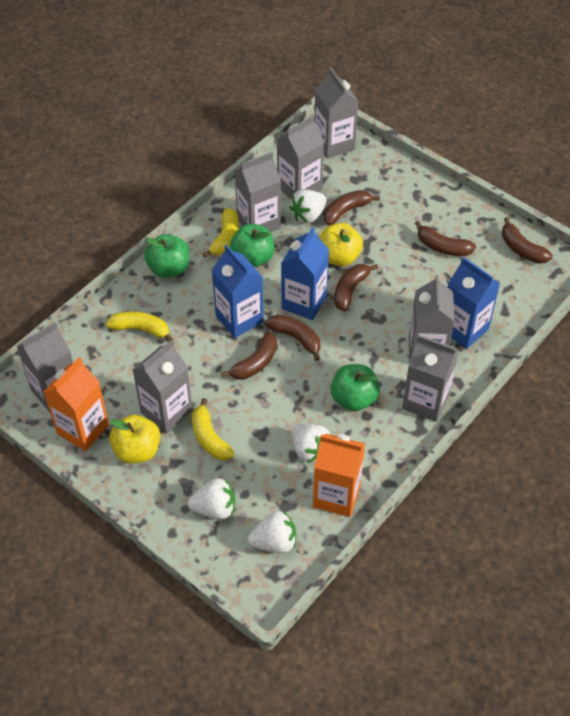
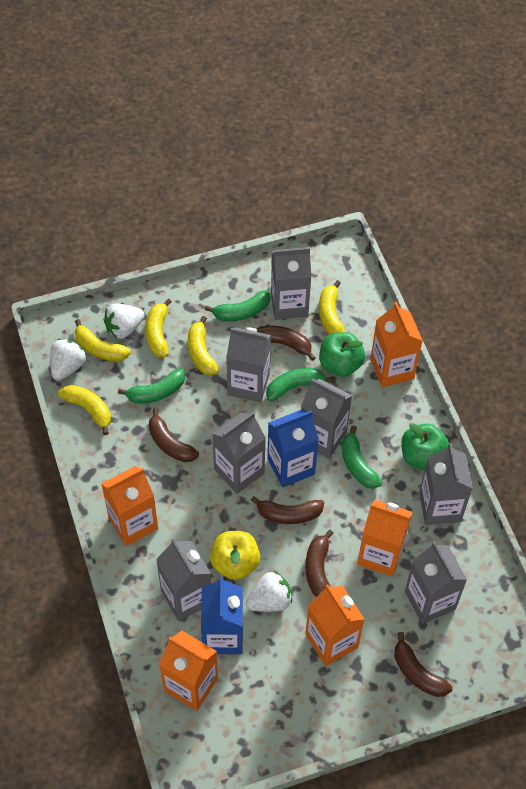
blue carton: [212,245,264,338] [281,227,329,320] [448,257,500,349] = 3 -> [201,577,243,654] [267,409,319,487] = 2
brown banana: [221,332,277,380] [265,315,320,361] [324,190,380,225] [334,264,378,312] [415,221,476,256] [502,217,553,264] = 6 -> [148,408,199,462] [251,496,324,524] [257,326,315,361] [305,530,334,597] [394,632,452,697] = 5
green apple: [144,234,189,278] [230,224,275,267] [331,364,380,411] = 3 -> [319,332,365,377] [401,423,449,470] = 2
green banana: none = 0 -> [118,368,185,404] [205,290,270,321] [266,368,333,401] [342,426,383,489] = 4
orange carton: [44,357,109,451] [313,433,365,517] = 2 -> [101,466,158,546] [159,631,218,711] [305,584,365,666] [357,500,412,577] [370,302,423,387] = 5
white strawberry: [188,478,235,519] [248,511,296,553] [289,189,327,223] [292,423,331,463] = 4 -> [50,339,86,381] [103,304,145,339] [246,571,292,612] = 3
yellow apple: [109,415,160,464] [319,223,363,266] = 2 -> [210,531,260,580] = 1
yellow banana: [106,311,173,342] [192,398,235,460] [202,208,239,258] = 3 -> [58,385,111,435] [75,319,131,361] [145,298,172,357] [188,316,219,375] [319,280,345,335] = 5

